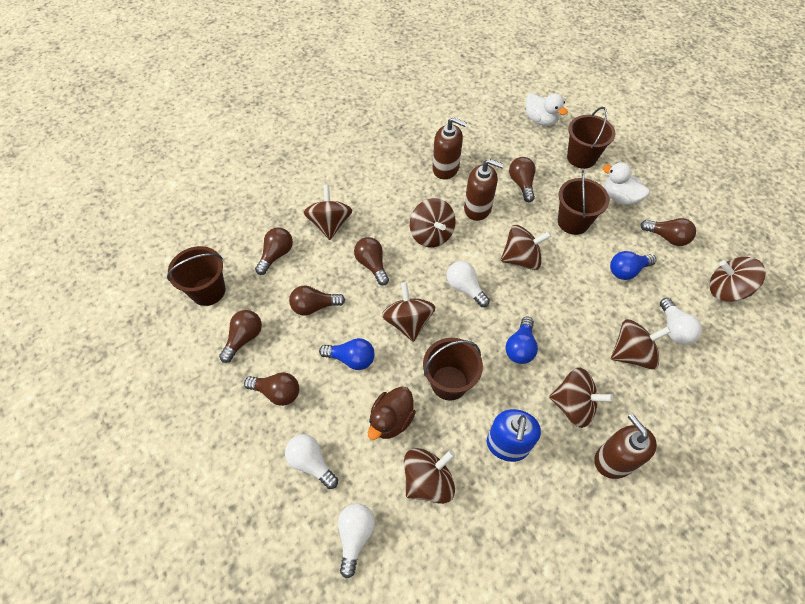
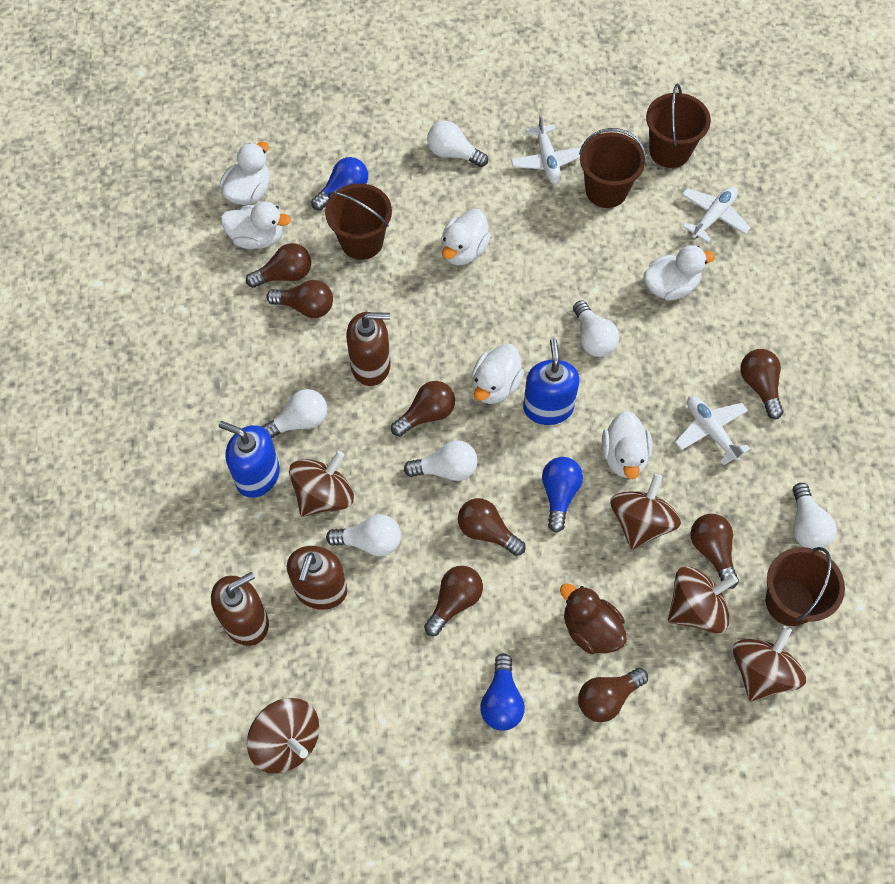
blue soap dispenser: [487,409,541,462] = 1 -> [219,421,280,498] [523,338,580,425] = 2
brown light bulb: [219,310,262,363] [244,372,299,406] [255,227,293,275] [289,286,345,315] [354,237,389,285] [509,157,536,202] [640,218,696,246] = 7 -> [246,243,311,288] [266,280,333,318] [391,381,455,437] [424,566,483,636] [458,498,526,556] [578,668,648,722] [691,514,739,589] [741,349,784,419] = 8
brown spinning top: [303,185,353,240] [382,282,436,342] [404,448,455,504] [410,198,456,247] [501,225,551,270] [549,368,613,428] [611,319,671,370] [710,257,766,302] = 8 -> [247,698,319,773] [289,451,354,517] [610,474,681,550] [668,566,738,633] [733,626,806,701] = 5
white duck: [526,93,568,126] [603,162,650,205] = 2 -> [220,142,270,205] [221,201,291,249] [441,209,491,265] [472,343,524,404] [602,411,652,479] [643,245,715,301] = 6
white light bulb: [285,434,338,489] [338,503,375,578] [447,261,490,307] [660,298,702,344] = 4 -> [261,389,327,438] [326,515,401,556] [404,440,478,481] [427,121,488,167] [573,300,619,357] [793,483,837,549] = 6
white plane: none = 0 -> [511,114,581,184] [675,396,750,465] [681,186,751,242] = 3

